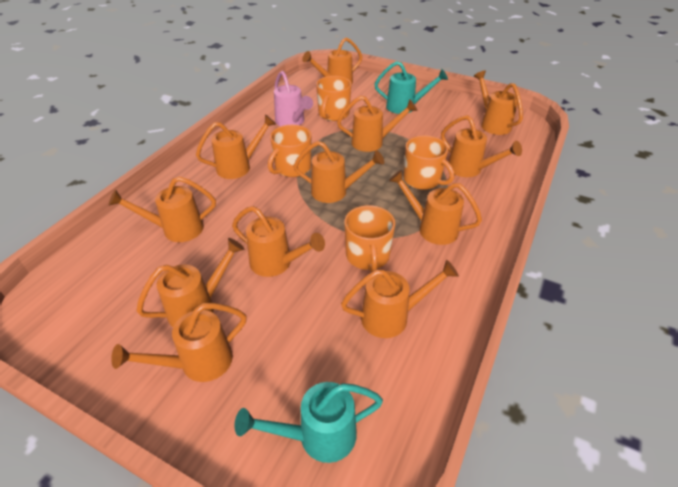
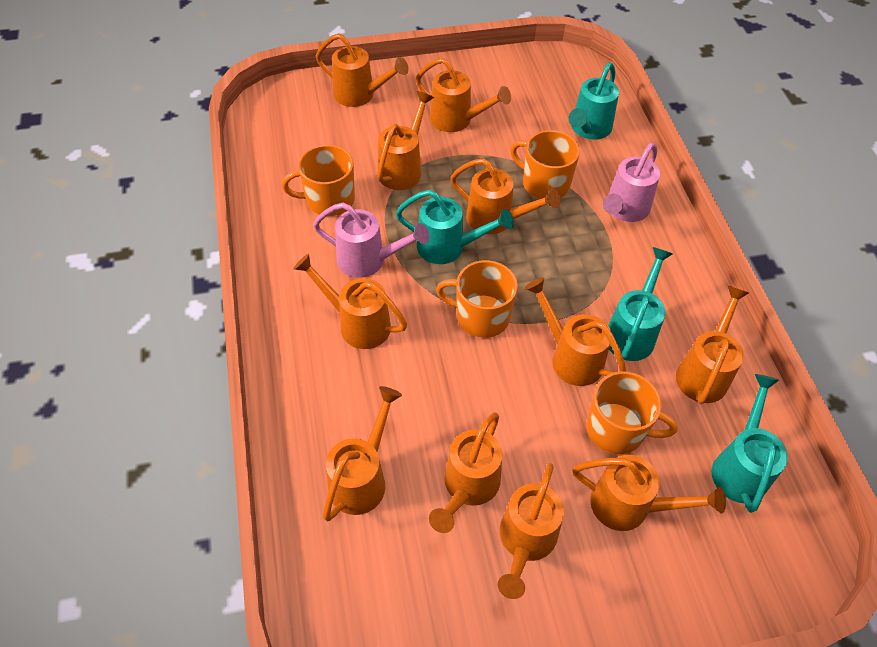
orange watering can: [109,176,216,242] [111,303,247,382] [136,238,245,327] [196,114,276,179] [232,206,325,277] [293,141,384,203] [302,37,363,85] [337,96,417,152] [341,260,459,338] [389,170,482,245] [441,115,522,177] [474,70,523,135] = 12 -> [293,254,407,349] [316,33,409,107] [323,386,402,521] [377,91,434,190] [416,58,511,132] [429,412,502,533] [451,158,560,234] [498,463,564,599] [525,277,626,386] [572,455,726,531] [676,286,749,404] = 11
pink watering can: [274,71,313,126] = 1 -> [313,202,429,278] [603,143,660,222] = 2
turquoise watering can: [234,382,383,463] [374,61,448,114] = 2 -> [396,190,514,264] [569,63,619,140] [608,247,673,361] [711,374,788,513] = 4

